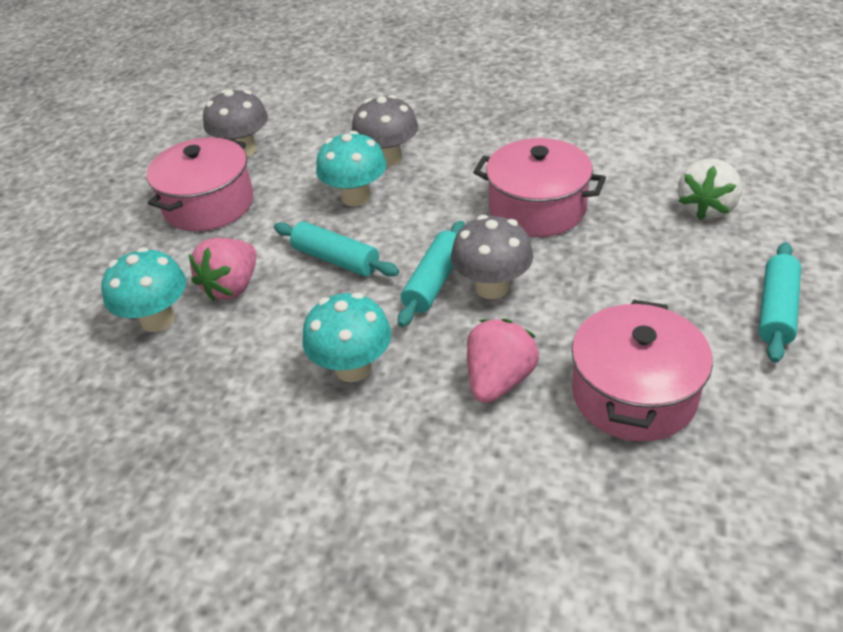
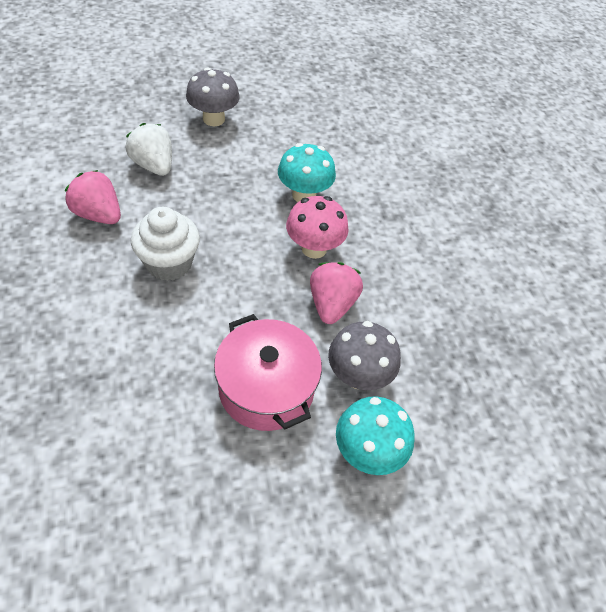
grey mushroom: [203,89,268,157] [352,95,418,167] [451,215,533,299] = 3 -> [186,67,240,126] [328,321,401,390] = 2
pink mushroom: none = 0 -> [286,196,349,259] = 1
pink pot: [146,138,253,231] [473,138,606,237] [572,300,713,442] = 3 -> [214,314,322,431] = 1
turquoise mushroom: [101,247,186,332] [303,292,392,382] [316,131,387,207] = 3 -> [278,143,336,202] [336,396,415,475] = 2
turquoise rolling pin: [274,222,399,276] [398,221,465,327] [759,242,801,363] = 3 -> none = 0
white cupcake: none = 0 -> [131,207,200,281] = 1

